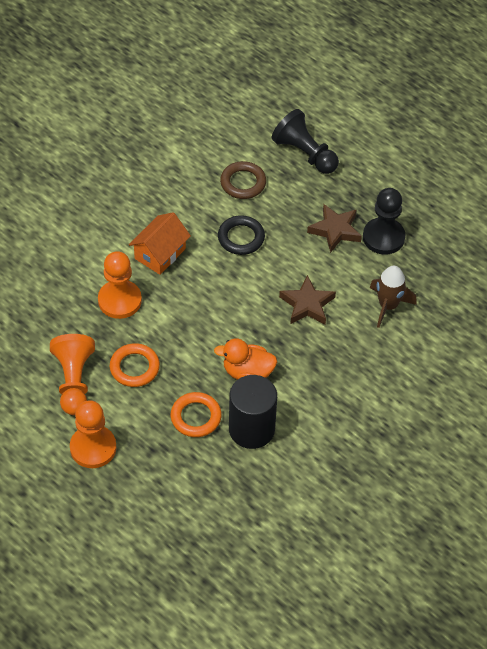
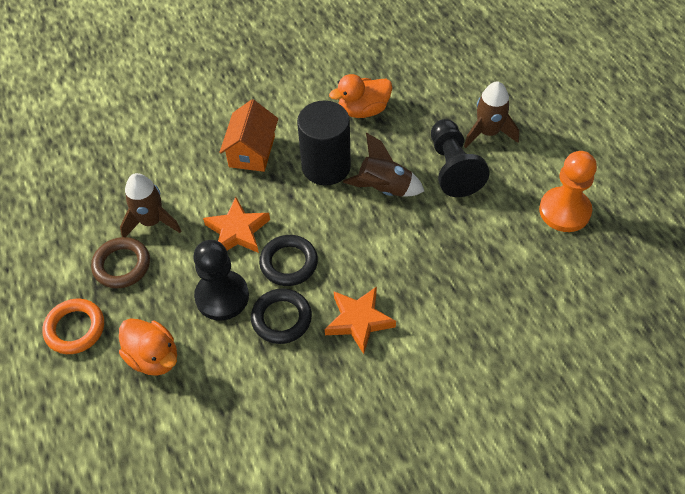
black ring: [218,215,265,255] = 1 -> [251,288,312,344] [259,235,318,286] = 2
brown rocket: [370,266,417,328] = 1 -> [120,173,181,237] [343,133,424,197] [464,81,519,148] = 3
brown star: [279,275,336,324] [307,204,362,253] = 2 -> none = 0
orange duck: [214,339,277,380] = 1 -> [119,318,177,376] [329,74,392,118] = 2
orange pawn: [50,334,95,415] [70,400,117,468] [98,251,142,319] = 3 -> [539,151,597,232] = 1
orange ring: [110,343,160,387] [171,392,222,437] = 2 -> [42,299,104,354] = 1
orange star: none = 0 -> [203,197,270,253] [325,286,396,354] = 2

